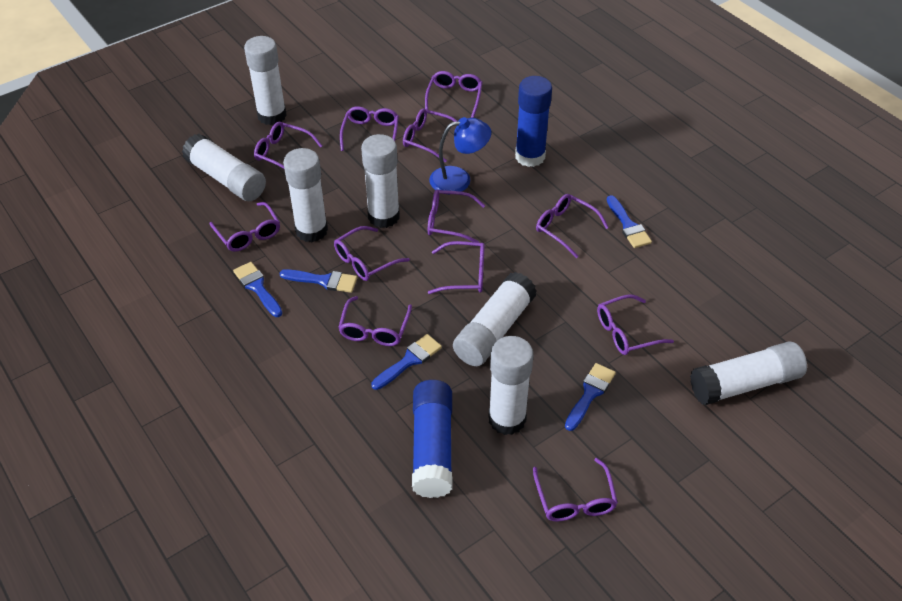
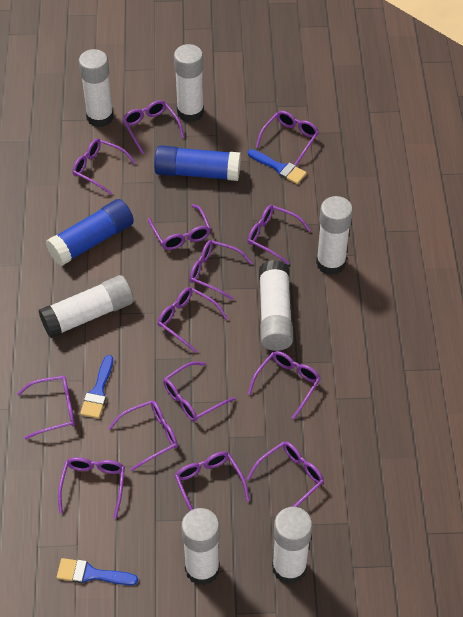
blue brush: [233,262,282,317] [279,269,357,293] [371,334,442,390] [565,363,616,431] [607,195,652,248] = 5 -> [57,558,138,585] [80,355,113,418] [248,149,307,184] = 3
blue lamp: [429,117,491,192] = 1 -> none = 0
purple glasses: [210,202,280,252] [254,122,323,169] [334,226,410,281] [338,296,412,346] [340,106,399,151] [403,108,458,162] [425,71,482,118] [428,190,485,243] [428,241,485,294] [533,458,618,522] [536,194,609,258] [597,294,674,355] = 12 -> [17,376,75,440] [58,457,125,519] [73,139,136,195] [109,400,178,471] [122,100,184,154] [148,204,211,250] [158,287,228,353] [163,362,236,422] [175,451,250,511] [189,240,253,300] [246,442,324,507] [247,205,311,265] [248,351,321,419] [256,111,319,166] = 14

